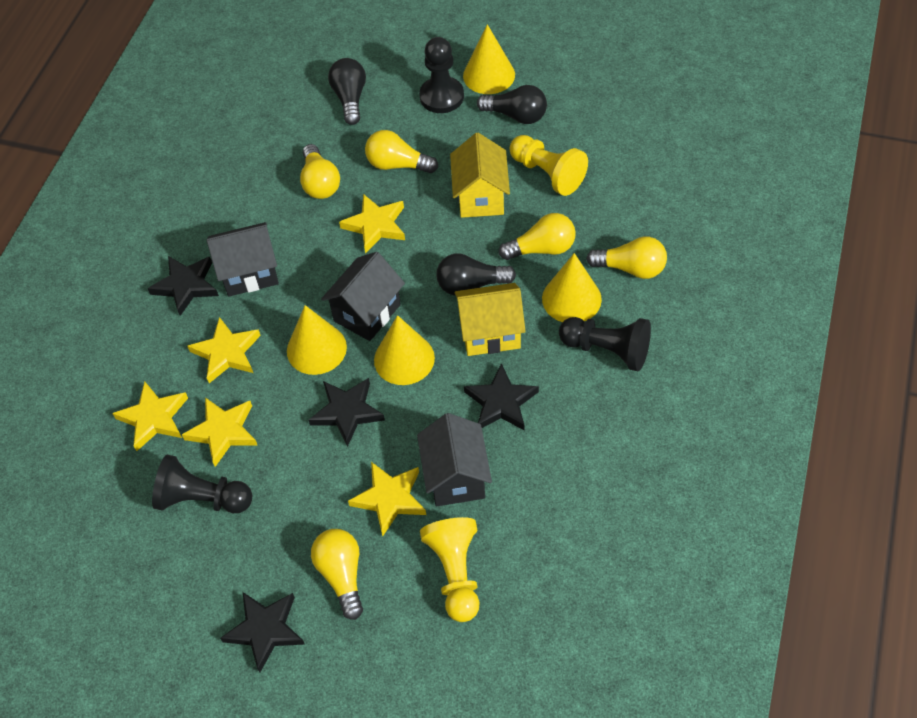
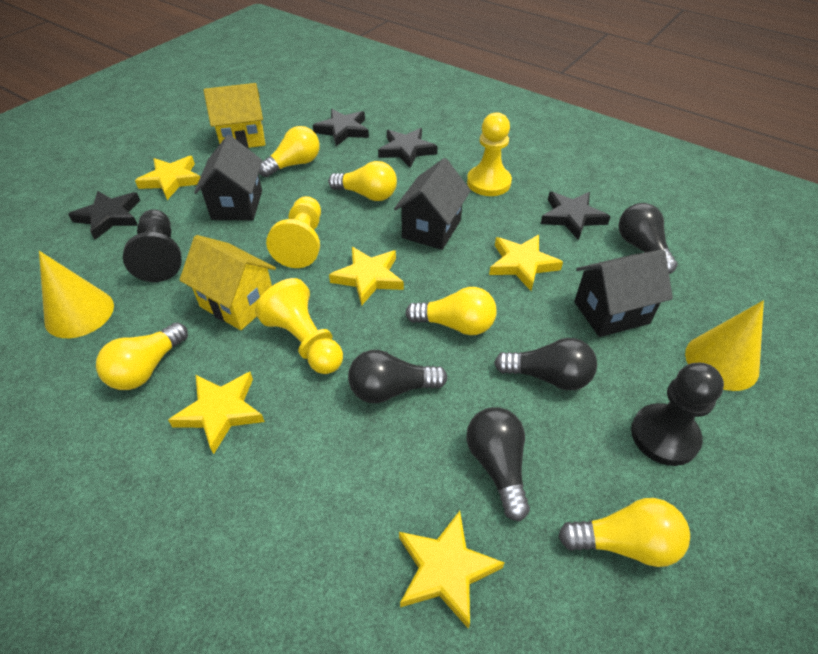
black light bulb: [328,58,366,125] [436,253,516,296] [477,85,547,124] = 3 -> [348,350,448,403] [466,407,530,521] [494,338,597,390] [619,203,678,274] = 4
black pawn: [152,455,252,513] [419,37,464,113] [559,317,651,371] = 3 -> [123,209,182,282] [631,363,724,466] = 2
yellow cone: [287,305,347,375] [374,315,435,385] [463,24,515,94] [542,253,602,322] = 4 -> [39,251,114,338] [685,301,764,391] = 2
yellow pawn: [420,517,480,622] [509,135,588,196] = 2 -> [255,278,343,374] [266,196,321,268] [467,112,512,196] = 3

